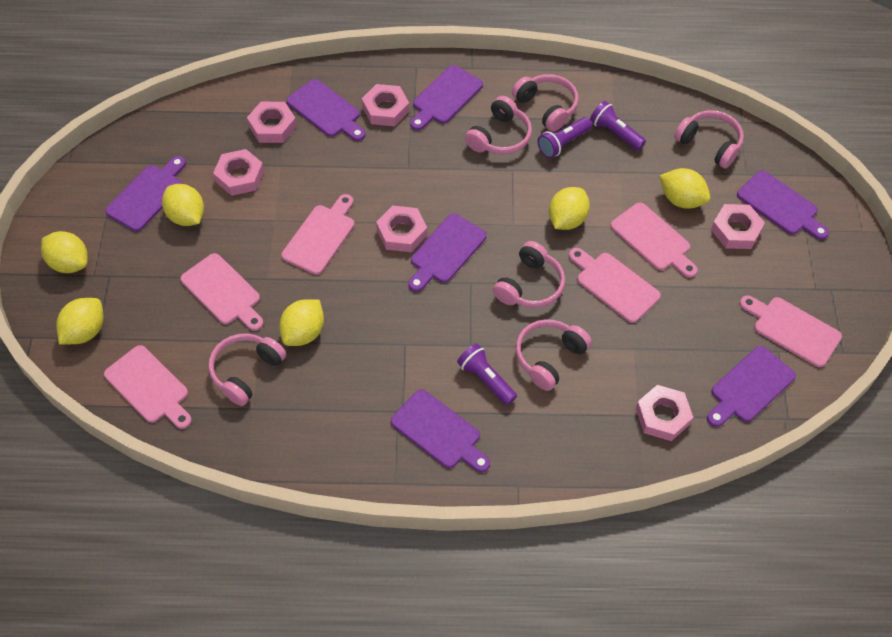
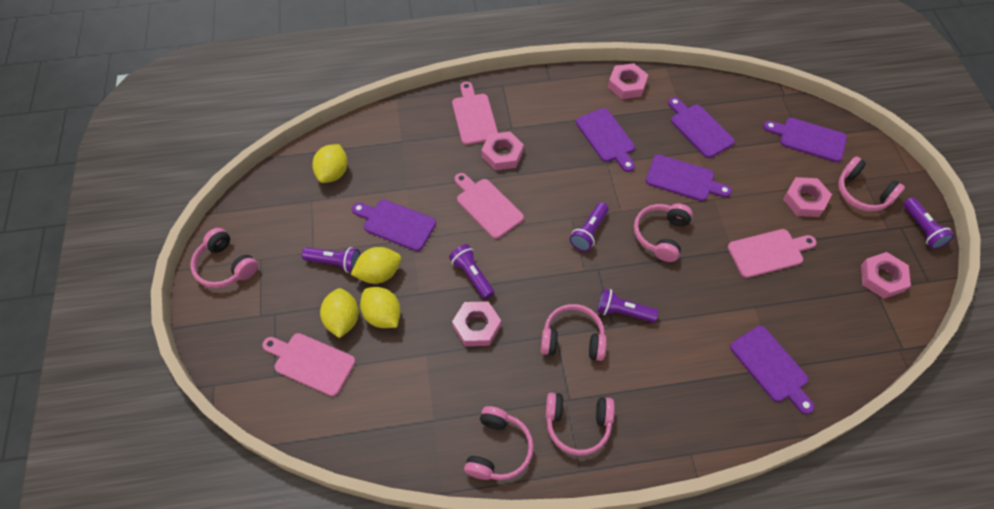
pink cutting board: [104,345,192,429] [181,253,263,331] [281,194,354,275] [569,248,661,323] [611,203,698,278] [740,295,842,367] = 6 -> [262,333,356,396] [452,82,498,145] [455,173,524,239] [728,229,817,278] = 4
pink nut: [213,149,264,196] [247,102,297,143] [362,84,409,126] [376,205,427,252] [636,385,693,441] [711,204,765,249] = 6 -> [452,301,501,346] [482,132,524,170] [608,63,648,99] [783,177,832,217] [861,252,911,299] = 5
purple cutting board: [105,156,186,231] [287,79,366,141] [391,389,490,472] [408,214,487,292] [410,65,483,131] [707,346,796,427] [737,170,829,240] = 7 -> [352,199,436,251] [576,108,635,172] [646,154,732,201] [668,97,735,158] [730,326,814,414] [763,118,847,162] = 6
purple flashlight: [457,344,517,405] [537,117,592,158] [590,101,646,151] = 3 -> [302,247,361,273] [449,244,494,299] [570,202,609,251] [597,289,659,323] [903,198,954,249] = 5
yellow lemon: [41,231,88,273] [56,298,104,345] [162,184,204,226] [279,299,324,346] [549,187,590,230] [660,168,710,209] = 6 -> [312,144,347,183] [320,288,359,338] [350,247,401,284] [360,287,400,328] = 4

